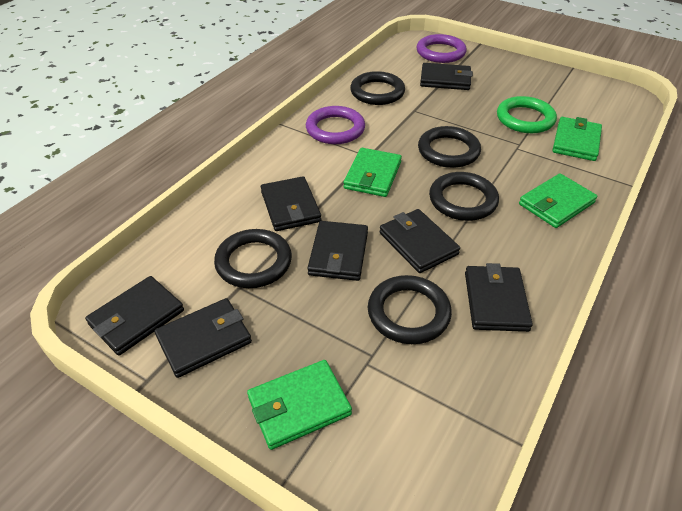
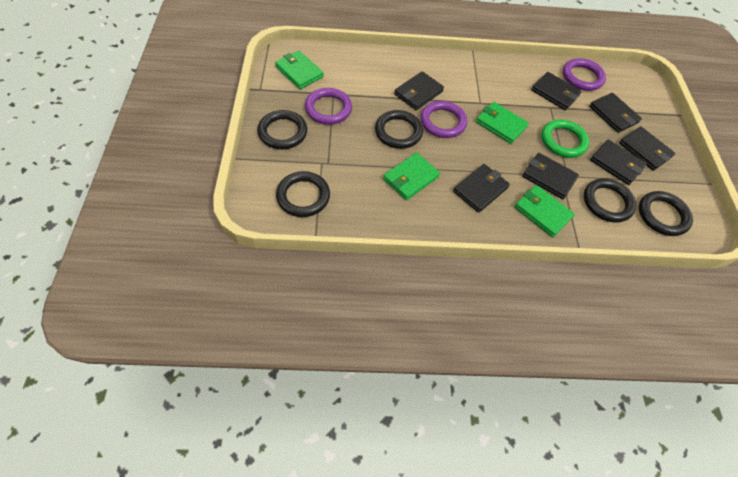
purple ring: [306,106,365,144] [417,34,467,63] = 2 -> [305,88,352,125] [420,101,467,138] [563,58,606,91] = 3

